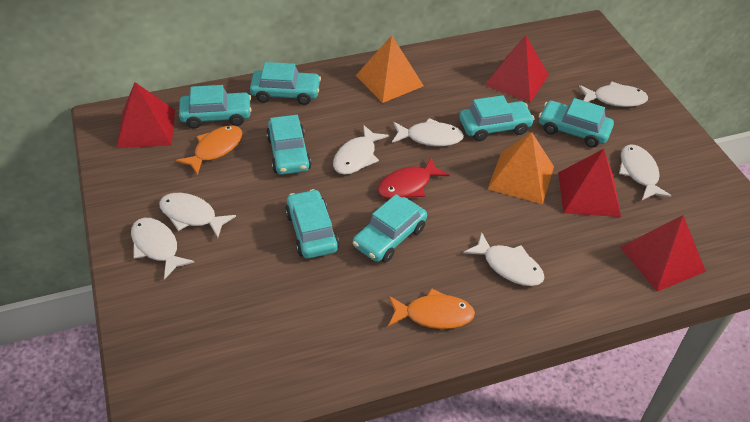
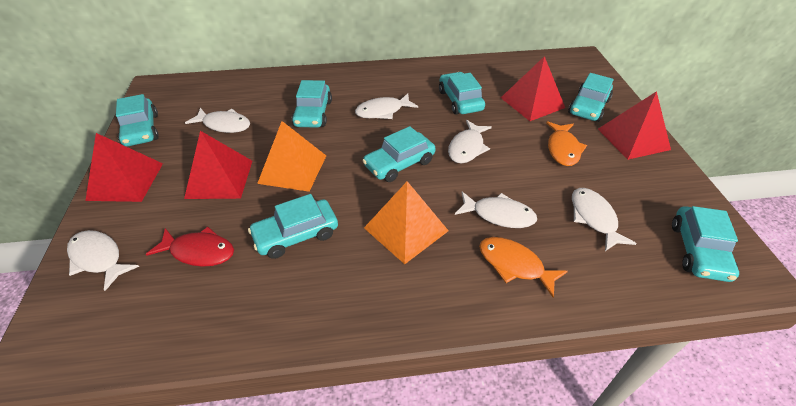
white fish: [131,218,195,280] [159,193,236,238] [333,125,389,175] [392,118,464,146] [463,232,545,286] [579,81,648,107] [619,144,672,200] = 7 -> [67,230,139,291] [185,108,250,133] [355,93,418,119] [448,120,492,163] [455,191,537,228] [572,188,637,251] = 6

